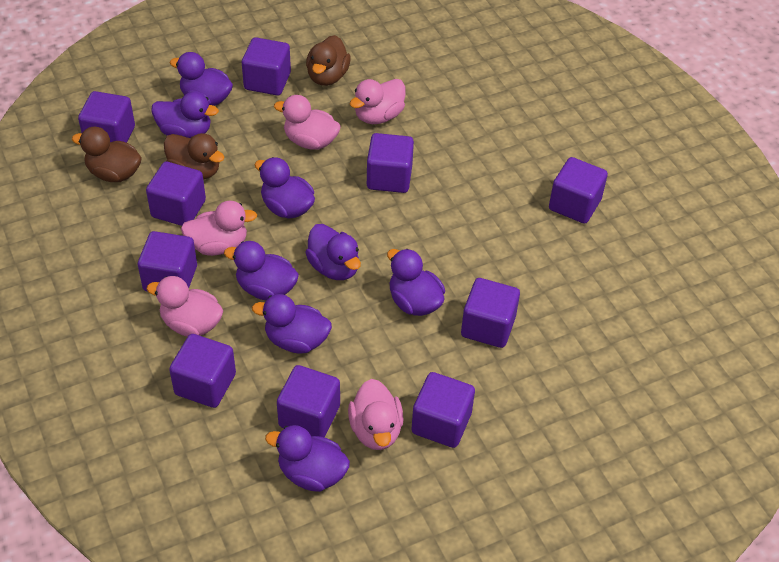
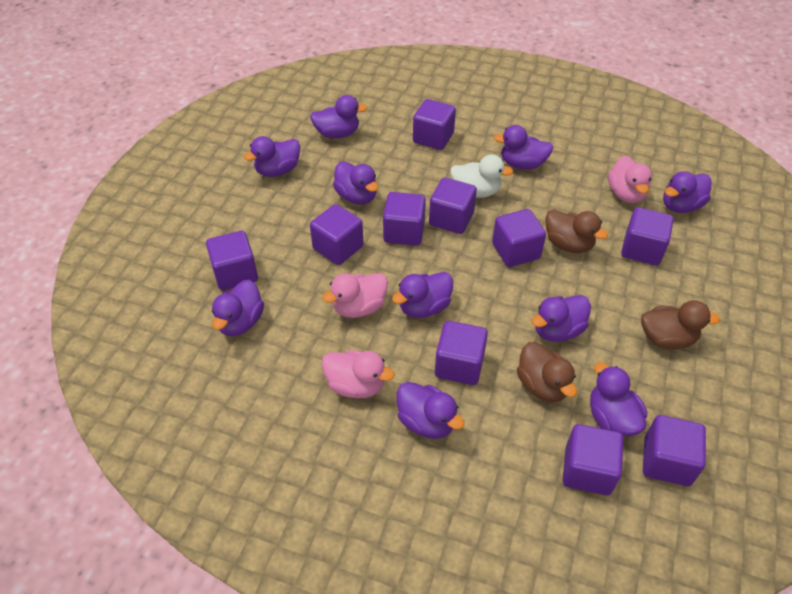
pink duck: [147,276,223,337] [181,201,257,256] [274,95,341,150] [348,379,404,450] [350,79,406,124] = 5 -> [322,273,388,318] [322,350,395,398] [608,156,652,203] = 3
purple duck: [151,91,219,138] [170,52,233,106] [224,241,299,300] [252,294,332,354] [255,157,315,219] [265,425,350,492] [305,224,361,280] [387,249,445,316] = 8 -> [212,280,264,336] [244,136,300,177] [310,95,367,138] [333,161,378,204] [392,272,453,318] [397,382,464,439] [494,125,553,170] [532,295,591,342] [590,362,647,436] [663,171,712,213] = 10
white duck: none = 0 -> [450,154,513,198] = 1

